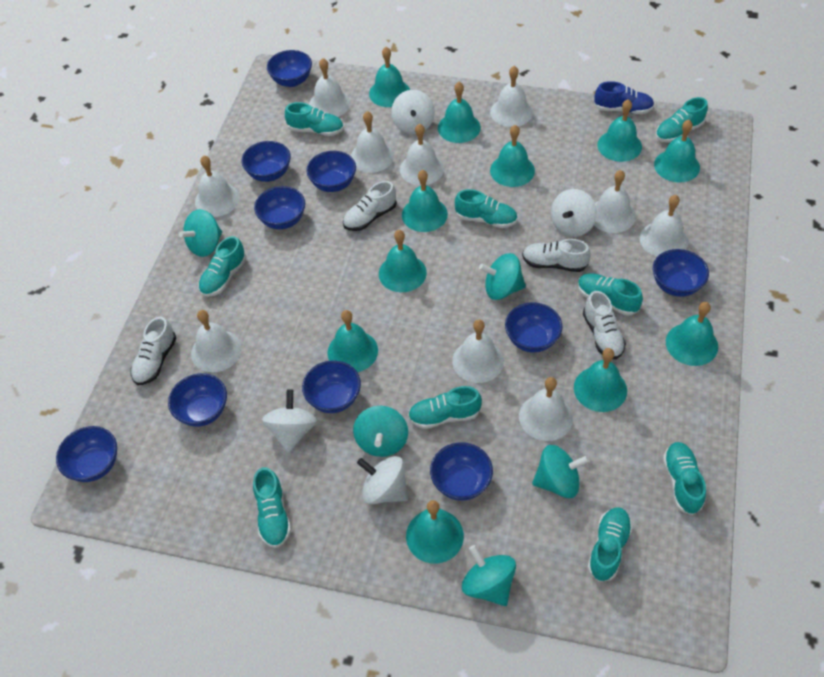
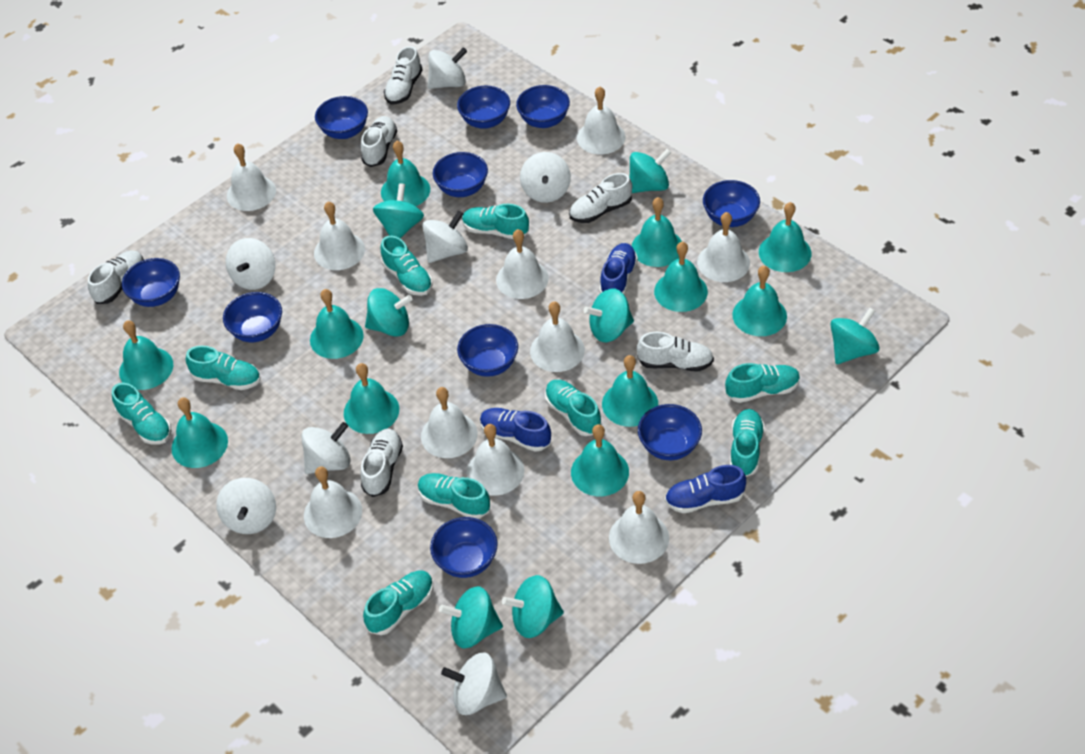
blue shoe: [594,81,654,114] = 1 -> [480,408,551,452] [599,243,638,295] [665,465,746,513] = 3
turquoise spinning top: [179,209,222,257] [353,406,408,457] [462,545,516,606] [479,253,526,300] [532,445,590,498] = 5 -> [365,288,413,337] [373,183,424,238] [439,586,503,649] [502,575,564,638] [583,288,634,342] [629,148,672,193] [830,308,880,364] = 7
white shoe: [130,317,176,385] [343,181,397,231] [522,239,591,272] [583,291,626,359] = 4 -> [88,251,144,304] [360,428,403,497] [361,116,397,167] [384,46,422,104] [569,173,632,223] [637,332,714,372] = 6
white spinning top: [262,389,317,453] [357,456,408,504] [391,90,435,134] [551,189,597,237] = 4 -> [216,478,276,534] [225,238,276,290] [301,422,351,474] [422,210,468,263] [428,47,467,89] [441,653,507,715] [520,152,571,203] = 7

